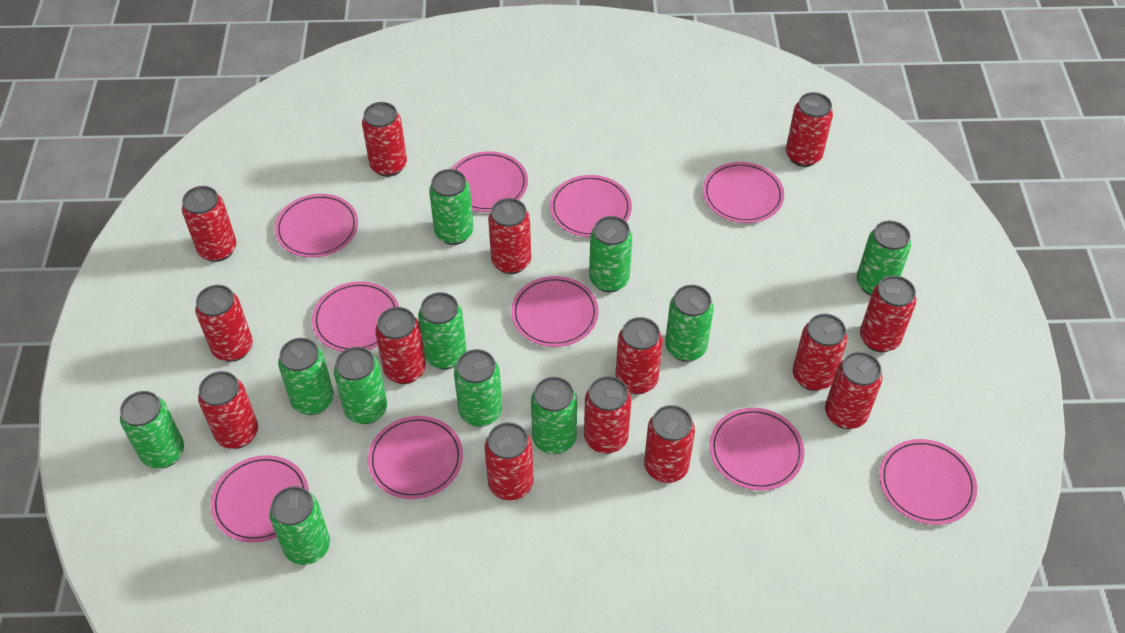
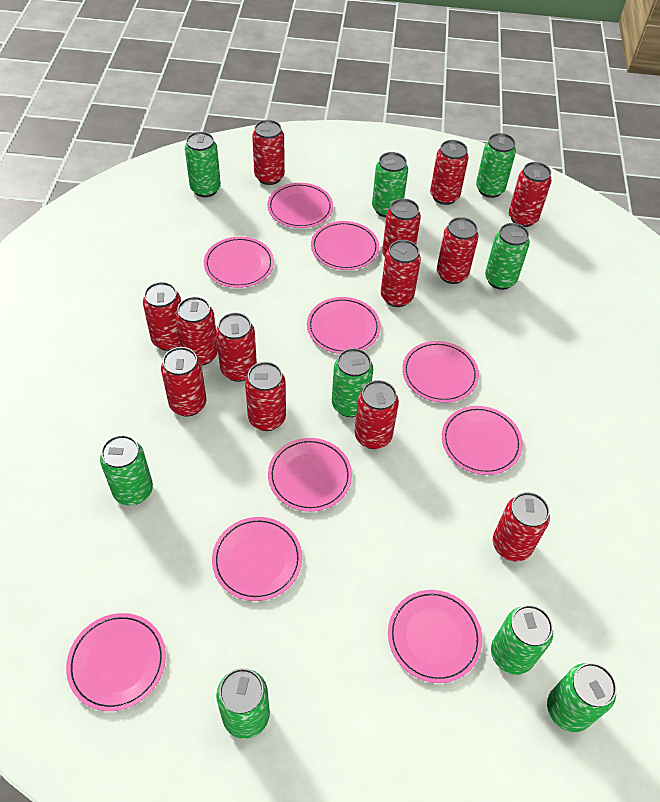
green can: [120,391,184,468] [270,486,330,565] [278,338,334,415] [334,347,387,424] [418,292,466,369] [429,169,474,245] [454,349,502,427] [531,377,577,454] [589,216,633,292] [665,285,714,362] [857,221,911,296] = 11 -> [100,435,153,505] [185,131,221,197] [216,668,270,739] [332,348,373,417] [372,152,408,217] [476,133,516,198] [485,223,530,290] [491,605,553,675] [547,663,617,732] = 9
red can: [182,186,236,262] [195,285,253,362] [198,371,258,449] [362,102,407,177] [375,307,426,384] [484,422,534,500] [488,198,531,274] [584,376,631,454] [616,317,663,395] [644,405,695,483] [786,92,833,167] [793,314,847,391] [825,352,883,429] [860,275,916,352] = 14 -> [143,282,181,351] [161,347,206,417] [176,296,218,366] [216,312,257,382] [245,362,286,431] [252,120,285,185] [354,380,399,449] [381,240,421,307] [382,198,421,256] [430,140,469,205] [437,217,479,284] [493,492,550,562] [509,162,552,227] = 13

